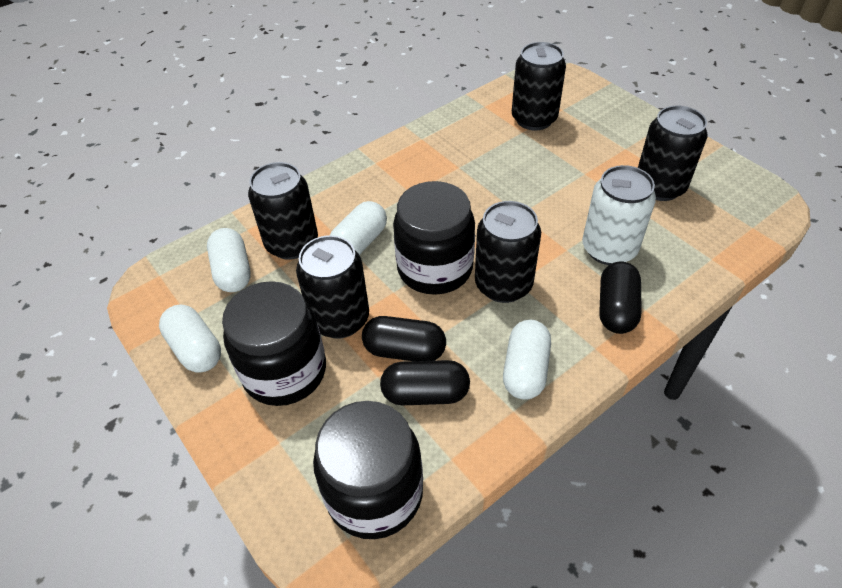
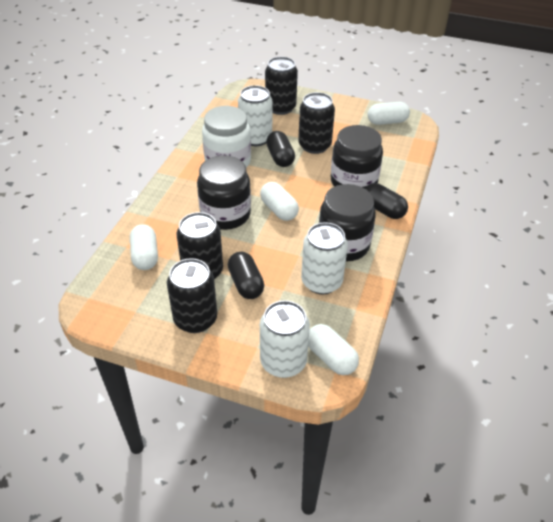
black can: [248,162,318,260] [296,235,369,339] [475,201,541,303] [512,42,566,130] [638,106,707,201] = 5 -> [167,258,217,333] [177,212,223,279] [265,57,298,115] [298,92,335,154] = 4
white can: [582,165,656,265] = 1 -> [238,85,273,146] [260,300,310,378] [301,222,348,295] = 3
white jar: none = 0 -> [202,106,251,167] = 1

